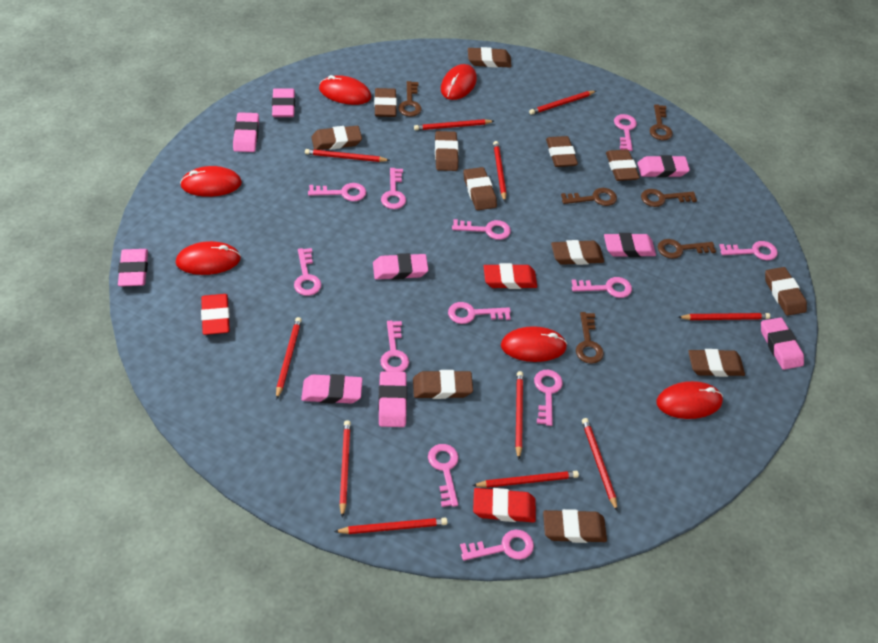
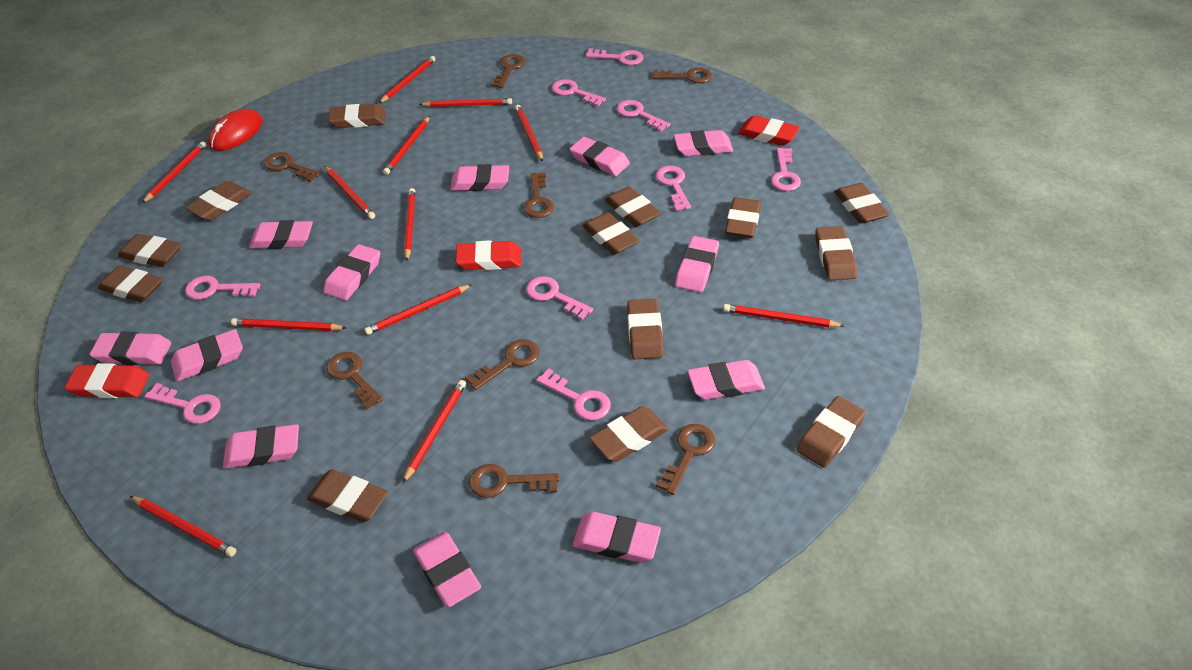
brown eraser: [311,126,362,150] [374,88,397,117] [413,370,473,399] [435,131,458,171] [464,167,497,210] [468,47,512,68] [543,509,607,543] [546,136,578,167] [551,240,604,265] [606,149,640,181] [688,349,745,377] [765,267,807,316] = 12 -> [98,265,163,302] [118,234,182,267] [186,181,252,221] [307,469,388,522] [328,104,386,128] [583,212,640,255] [590,406,669,462] [605,186,661,227] [627,299,664,359] [725,197,761,238] [796,396,866,468] [816,226,857,280] [834,183,889,223] = 13
brown key: [398,81,421,117] [561,188,617,206] [576,312,604,364] [641,189,697,207] [650,104,673,140] [658,239,716,259] = 6 -> [264,152,321,182] [327,352,383,409] [465,339,540,390] [469,464,559,498] [490,54,525,88] [524,173,554,218] [652,67,712,83] [656,424,715,495] = 8
pink eraser: [118,249,148,287] [233,112,259,152] [272,88,295,117] [301,374,362,404] [373,253,428,280] [378,371,407,427] [604,233,656,257] [637,155,690,177] [761,317,804,370] = 9 -> [90,332,171,365] [171,329,243,381] [223,424,299,469] [249,220,313,249] [324,244,380,301] [413,532,481,607] [450,164,509,191] [570,137,630,176] [573,512,661,563] [674,130,733,156] [675,236,719,292] [688,360,765,400] = 12
pink key: [294,248,321,296] [308,183,366,201] [380,321,409,372] [381,168,406,209] [428,444,459,507] [448,302,511,324] [452,219,511,240] [460,529,534,561] [534,370,563,426] [572,277,632,298] [614,114,637,151] [719,241,778,260] = 12 -> [144,383,221,424] [185,276,260,300] [526,276,593,320] [536,368,611,420] [552,79,606,107] [586,48,643,65] [617,100,670,132] [656,166,691,210] [771,148,801,191] = 9
red mouse: [175,241,241,275] [180,166,242,197] [319,75,371,105] [441,64,477,100] [501,326,567,362] [656,381,723,419] = 6 -> [208,109,263,151] = 1
red pencil: [276,317,302,400] [305,149,390,162] [334,518,448,534] [339,420,351,518] [414,119,494,131] [472,471,579,488] [493,141,507,202] [515,371,523,460] [529,91,596,115] [582,418,618,512] [678,313,770,320] = 11 -> [130,496,236,557] [142,141,206,203] [231,318,346,331] [325,166,375,219] [365,284,473,335] [379,56,436,103] [383,116,430,175] [403,380,466,483] [404,188,415,261] [419,98,512,107] [515,105,543,162] [723,304,844,328] = 12

